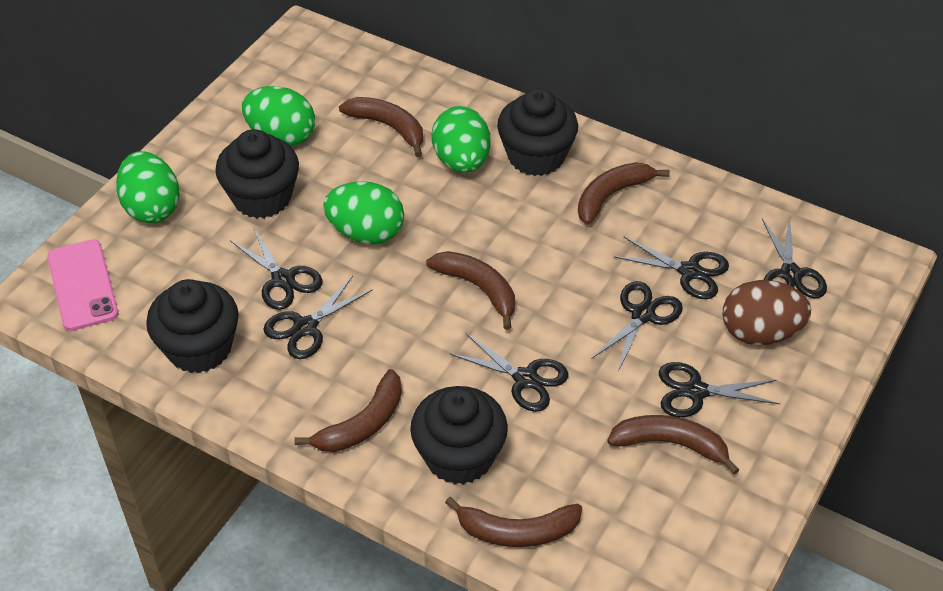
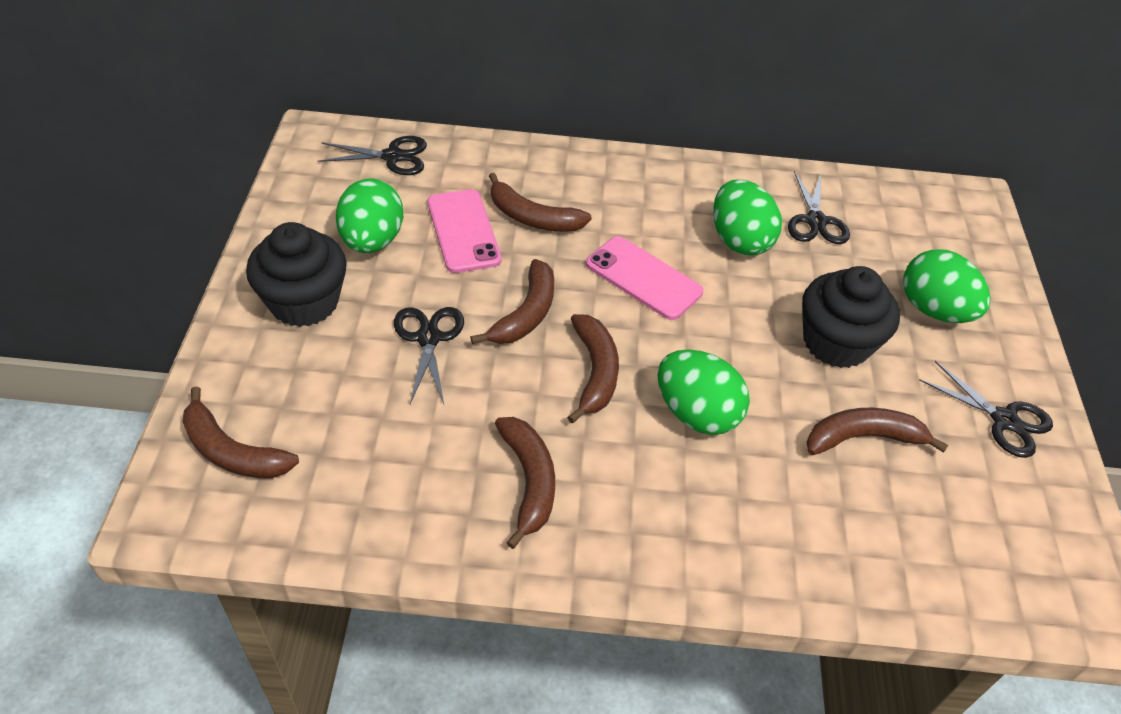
black cupcake: [146,279,239,373] [215,129,299,219] [410,386,508,485] [497,88,578,176] = 4 -> [246,222,347,327] [802,266,900,368] = 2
black scissors: [230,228,323,310] [263,276,373,359] [449,333,568,412] [592,281,683,372] [614,237,729,299] [659,362,780,418] [762,216,827,298] = 7 -> [318,136,427,175] [394,307,464,404] [788,171,850,244] [919,361,1053,458] = 4
brown egg: [722,280,811,345] = 1 -> none = 0
pink phone: [47,239,119,331] = 1 -> [428,189,502,273] [586,236,703,320] = 2

